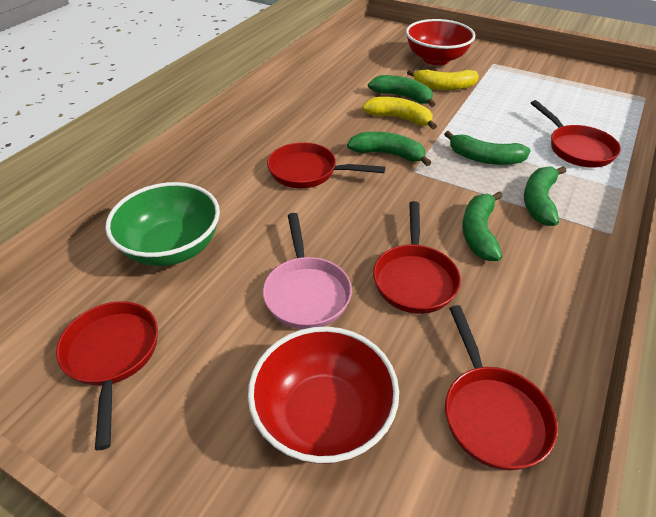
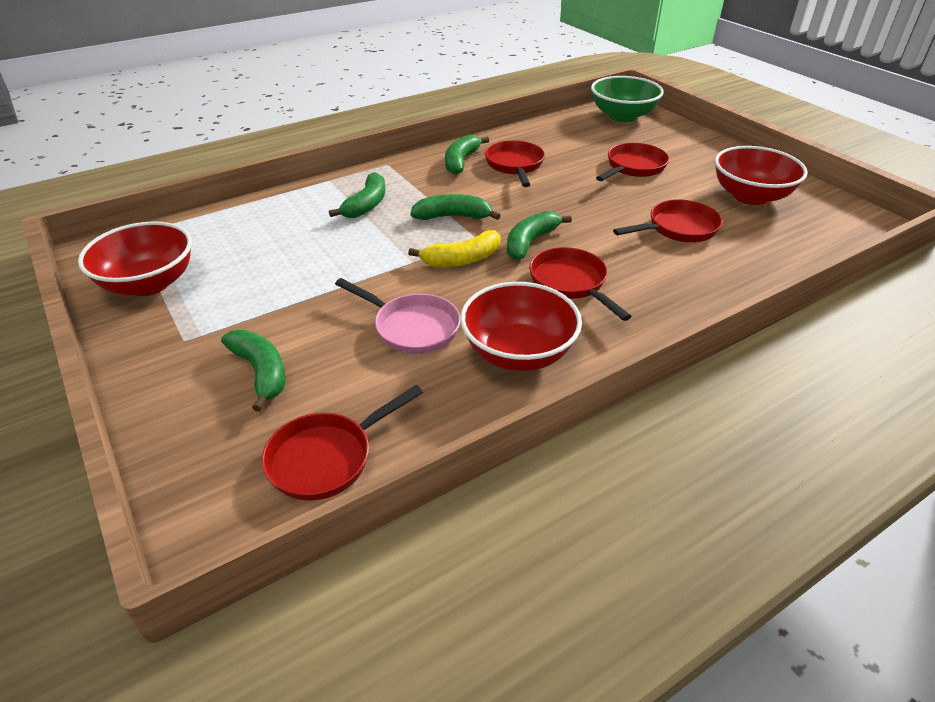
red bowl: [248,327,399,464] [406,19,475,65] = 2 -> [78,221,192,296] [460,282,582,371] [715,146,808,205] = 3
yellow banana: [362,97,437,130] [407,69,479,90] = 2 -> [408,230,501,268] = 1

